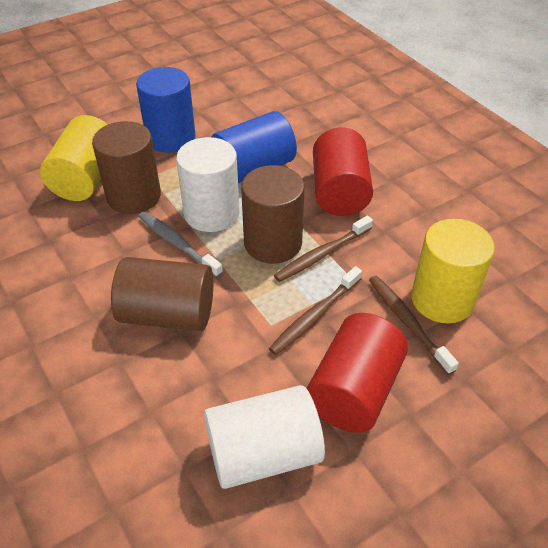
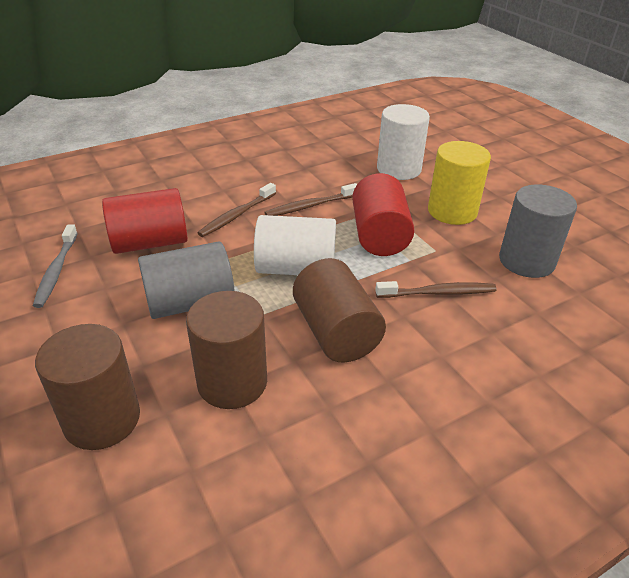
blue cylinder: [136,67,196,153] [211,111,297,183] = 2 -> none = 0
grey cylinder: none = 0 -> [138,241,235,319] [499,184,577,278] = 2
yellow cylinder: [40,115,108,201] [411,219,495,324] = 2 -> [428,141,491,225] = 1

